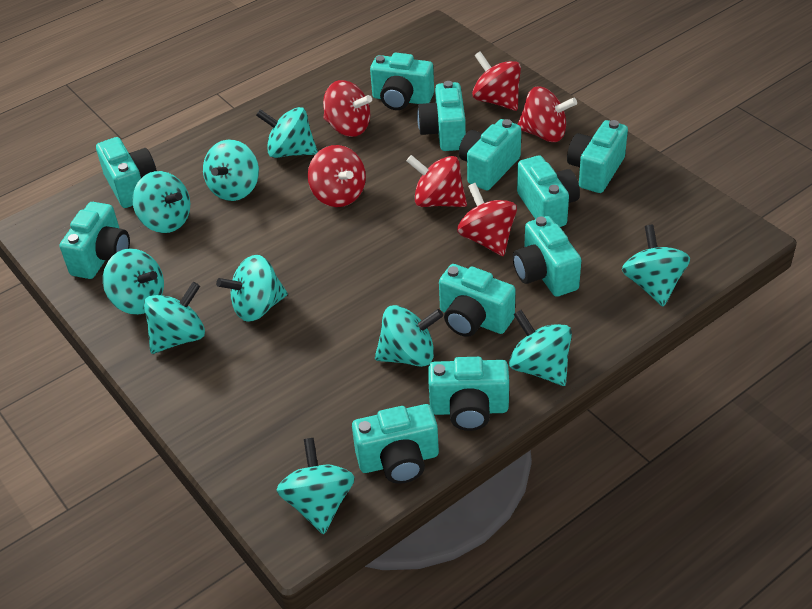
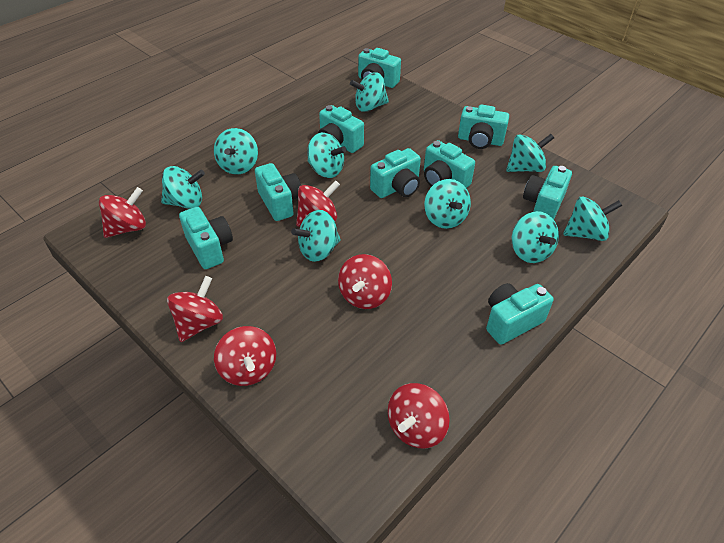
turquoise camera: [59,202,130,279] [96,137,157,208] [352,404,439,484] [370,53,434,110] [417,81,466,151] [428,357,509,431] [439,264,515,337] [459,119,521,190] [513,216,581,297] [517,155,580,227] [567,120,628,193] = 11 -> [179,207,233,269] [255,163,301,221] [318,105,364,153] [358,48,401,88] [370,148,421,198] [424,140,475,188] [458,104,509,149] [486,283,554,345] [523,166,572,219] = 9
turquoise spinning top: [103,248,164,315] [132,171,190,233] [144,282,205,354] [203,140,259,201] [216,255,288,322] [256,107,318,158] [276,437,355,534] [375,305,443,367] [509,310,572,386] [622,225,690,307] = 10 -> [161,166,205,209] [214,128,258,174] [291,210,341,262] [307,133,346,178] [350,73,389,112] [424,179,471,229] [506,134,554,172] [512,211,559,263] [563,197,622,241] = 9

